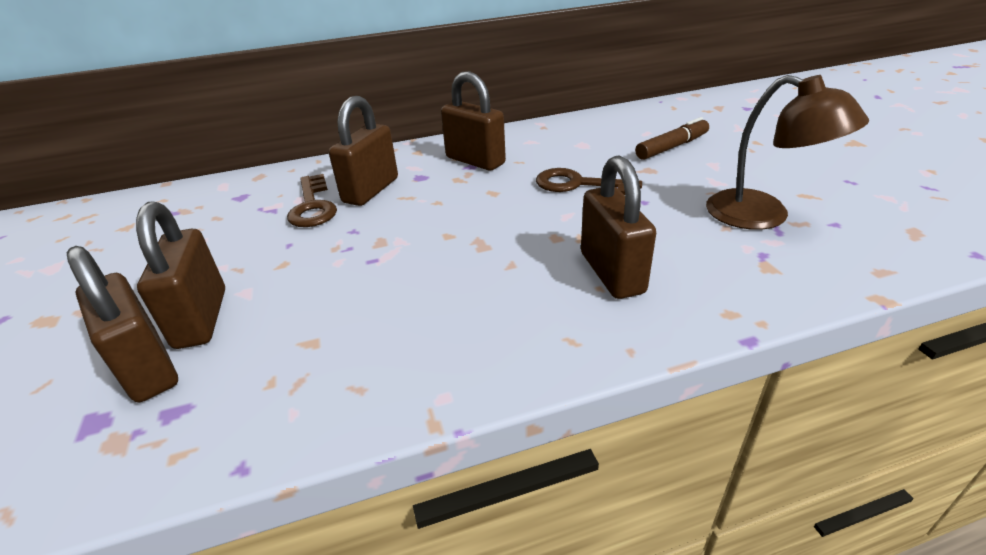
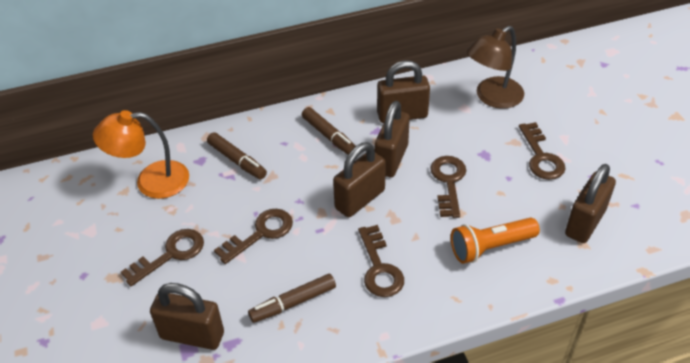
brown key: [287,174,337,227] [536,168,642,195] = 2 -> [121,229,204,286] [214,209,293,264] [358,225,404,297] [430,156,466,218] [519,122,565,180] = 5
brown marker: [635,117,709,160] = 1 -> [207,132,267,180] [248,274,336,323] [302,107,356,155] = 3
orange flashlight: none = 0 -> [451,218,540,264] = 1
orange lamp: none = 0 -> [93,110,189,199] = 1

